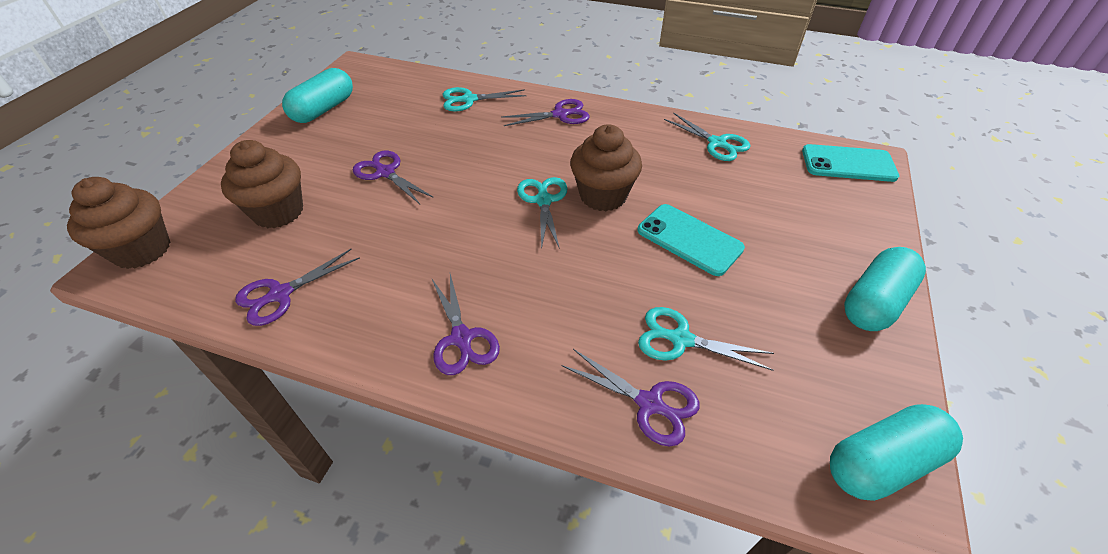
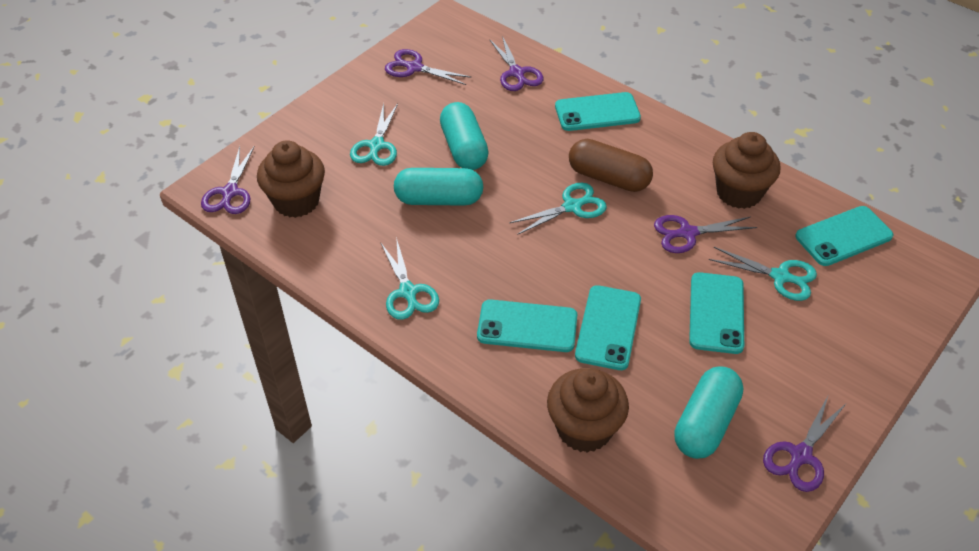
brown capsule: none = 0 -> [569,139,653,192] = 1
turquoise phone: [638,204,745,276] [802,144,899,182] = 2 -> [477,299,577,352] [555,92,641,131] [575,285,641,370] [689,272,744,354] [795,206,894,266] = 5

